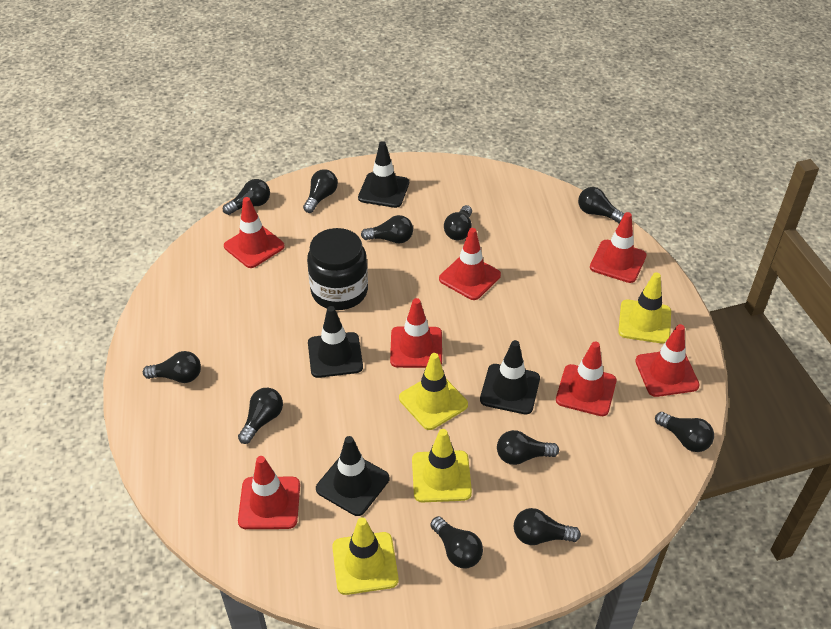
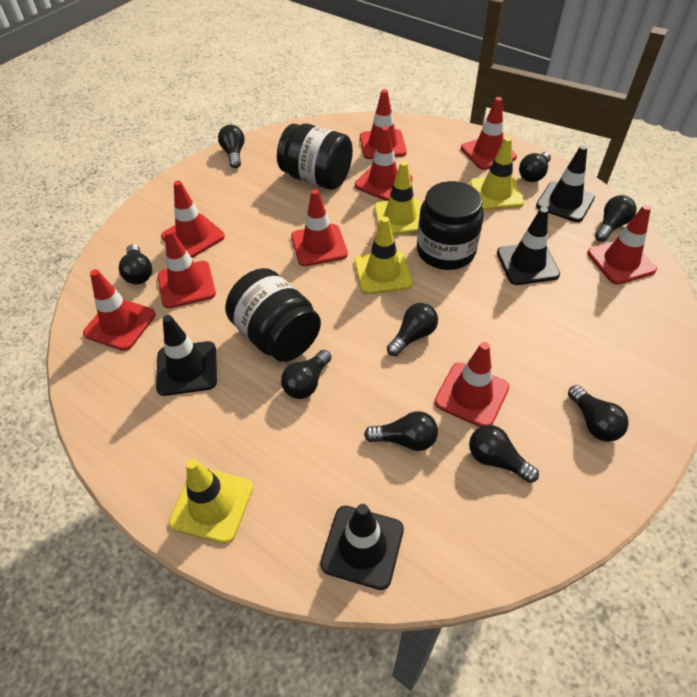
black jar: [307,228,368,310] = 1 -> [225,268,321,362] [277,124,353,190] [417,181,484,270] = 3
black light bulb: [143,351,201,383] [223,179,270,215] [238,388,283,444] [303,169,338,213] [361,215,413,243] [430,516,483,568] [444,205,472,240] [497,430,559,465] [514,508,581,545] [578,187,625,223] [655,412,714,452] = 11 -> [119,244,152,284] [218,125,245,168] [281,350,332,399] [364,411,438,451] [387,303,438,356] [469,425,539,483] [519,152,551,182] [568,385,629,442] [595,195,637,242] = 9
red traffic cone: [224,197,285,268] [238,456,300,529] [390,298,442,368] [439,228,501,300] [556,342,617,416] [590,212,646,283] [635,324,700,397] = 7 -> [83,269,156,351] [158,229,216,308] [161,181,225,258] [291,189,348,266] [355,126,412,201] [360,89,407,159] [434,342,509,427] [461,97,517,170] [587,205,657,285] = 9

